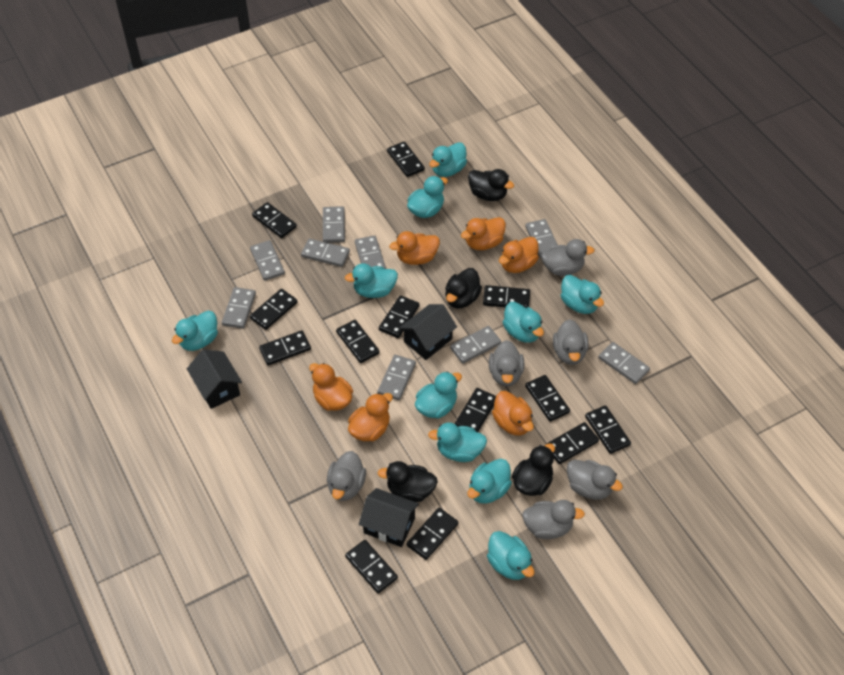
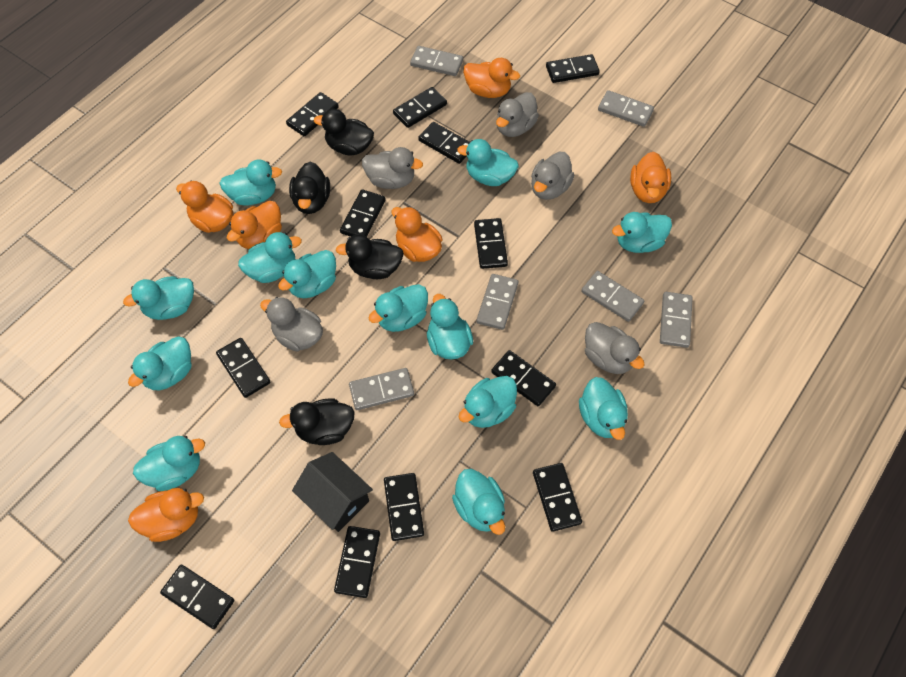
black domino: [250,289,297,330] [252,202,297,238] [259,330,311,365] [336,320,380,363] [345,540,398,594] [379,295,420,338] [387,141,425,177] [407,508,458,560] [455,388,496,432] [483,285,530,308] [525,375,570,422] [547,422,599,464] [585,405,631,454] = 13 -> [160,565,234,629] [216,338,270,398] [286,92,339,136] [334,526,380,598] [340,189,386,237] [384,473,424,541] [393,87,447,128] [418,122,470,164] [474,218,508,269] [491,350,556,406] [533,463,582,532] [546,54,600,83] = 12
black house: [187,349,242,409] [359,488,419,547] [399,304,457,360] = 3 -> [292,452,373,532] = 1
grey domino: [222,287,256,329] [250,240,285,281] [301,238,350,267] [323,206,345,243] [355,235,386,269] [378,355,416,400] [450,326,501,364] [525,219,558,258] [599,342,650,384] = 9 -> [349,368,414,410] [410,46,463,76] [477,274,518,330] [582,271,644,322] [598,90,654,127] [660,292,693,348] = 6
grey duck: [327,451,366,501] [489,340,524,387] [522,500,585,539] [541,239,595,276] [553,319,588,365] [567,460,623,500] = 6 -> [260,297,323,352] [362,147,423,189] [496,92,539,137] [531,152,574,200] [585,322,645,374] = 5
turquoise duck: [172,311,218,351] [345,263,398,298] [407,176,448,218] [415,371,462,419] [428,422,487,462] [429,142,467,177] [467,459,512,504] [487,531,534,580] [503,302,544,343] [561,275,604,314] = 10 -> [123,276,194,320] [128,337,192,390] [133,436,205,491] [219,160,282,206] [238,232,302,283] [278,250,336,298] [369,284,428,332] [427,294,473,360] [452,469,505,535] [457,139,519,186] [459,376,517,428] [579,377,628,440] [612,212,672,253] = 13

